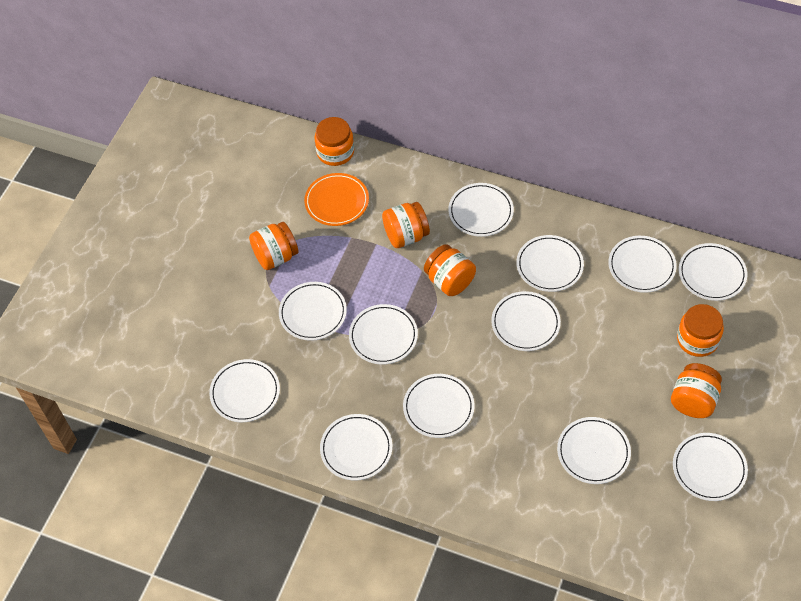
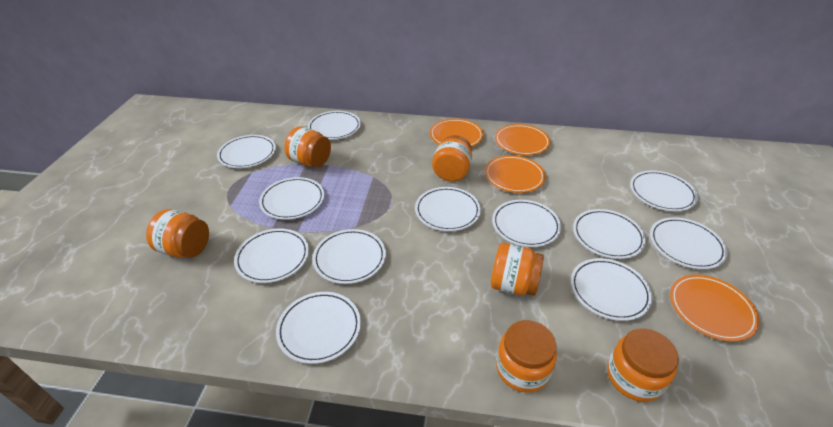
orange plate: [304,173,369,226] = 1 -> [430,119,484,147] [485,155,546,193] [495,124,551,155] [670,274,760,342] = 4

